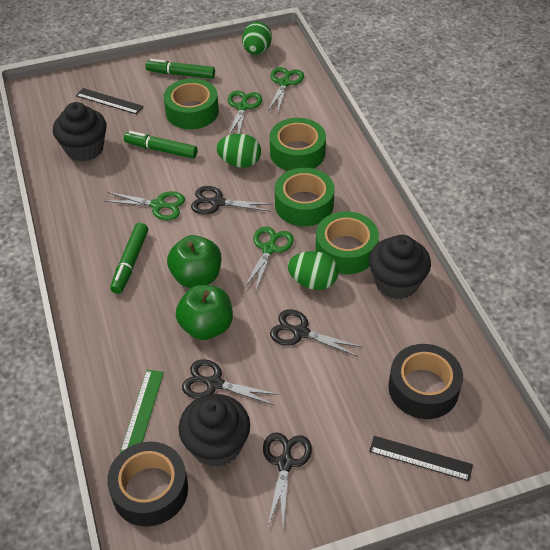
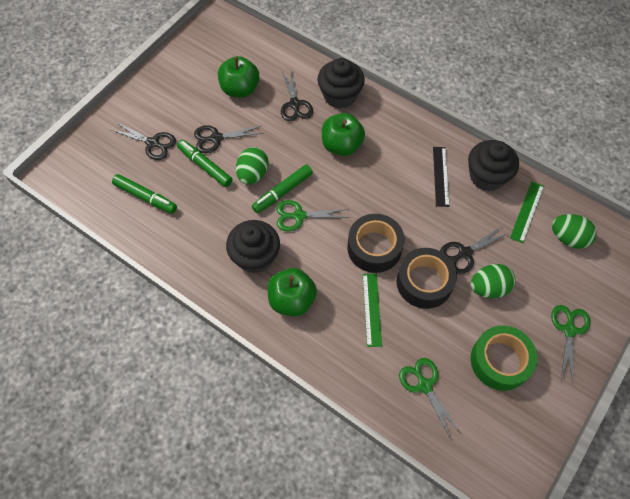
black ruler: [76,88,144,114] [369,436,473,481] = 2 -> [433,147,450,207] = 1
green apple: [167,235,221,288] [175,285,233,340] = 2 -> [218,56,259,98] [268,268,317,317] [322,113,365,156] = 3
green ruler: [120,370,164,453] = 1 -> [363,274,382,347] [510,181,544,243] = 2
green scissors: [105,191,185,220] [228,91,262,135] [244,227,294,291] [268,67,304,112] = 4 -> [276,200,350,231] [399,358,461,439] [551,305,590,383] = 3
green tape: [164,78,219,129] [270,118,326,171] [275,168,335,226] [315,211,379,274] = 4 -> [471,325,537,391] = 1

